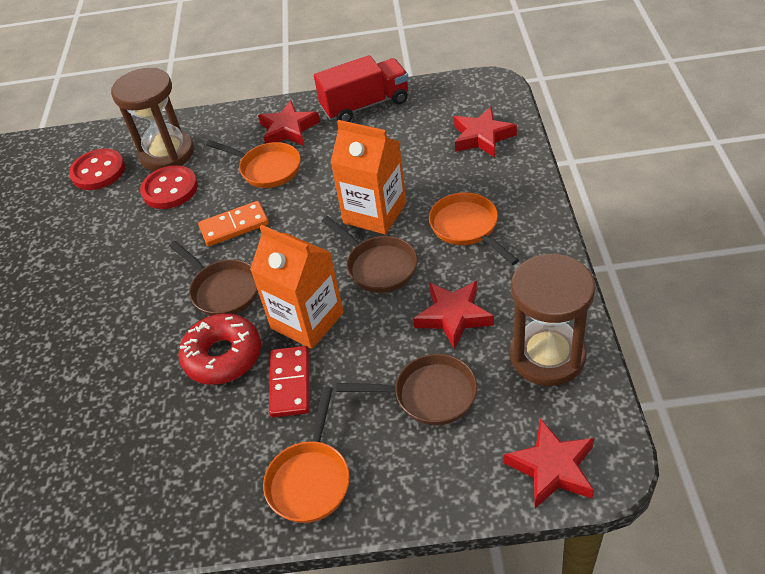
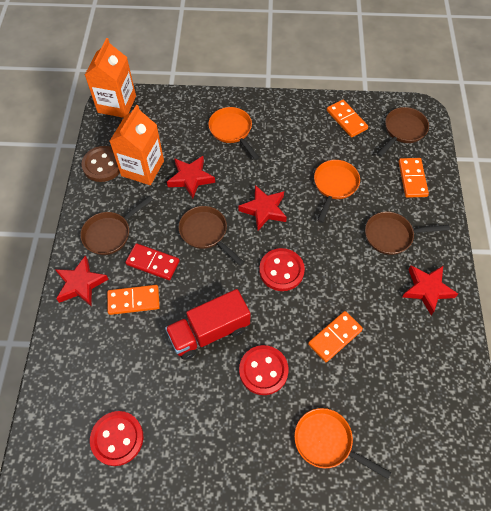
brown button: none = 0 -> [81,146,120,182] = 1
brown hourglass: [111,68,194,171] [510,253,595,386] = 2 -> none = 0
brown pan: [169,241,258,316] [322,216,417,293] [336,354,477,425] = 3 -> [80,196,153,255] [179,206,244,266] [365,212,450,255] [377,107,429,157] = 4
orange domino: [198,201,269,246] = 1 -> [107,285,160,315] [308,311,363,362] [327,100,368,137] [399,158,429,198] = 4
red button: [69,149,125,190] [140,165,198,209] = 2 -> [90,411,143,466] [239,345,288,395] [259,248,305,291] = 3
red donut: [179,313,261,385] = 1 -> none = 0

